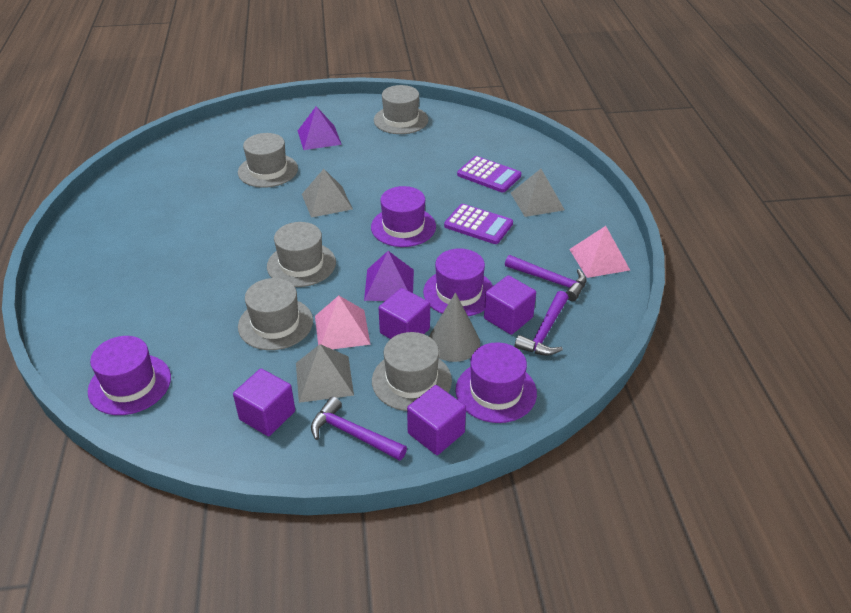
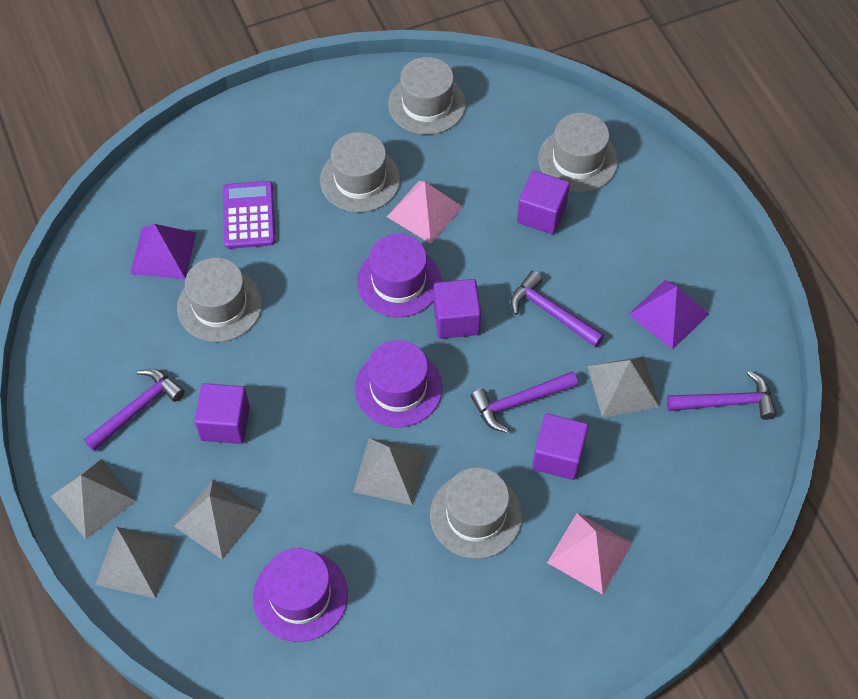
grey cone: [429,293,480,362] = 1 -> none = 0
grey pyramid: [296,344,354,403] [302,169,353,218] [511,169,565,217] = 3 -> [51,459,137,539] [95,527,176,599] [174,479,261,560] [353,438,427,506] [587,356,660,418] = 5
purple calculator: [444,204,513,244] [457,156,521,192] = 2 -> [223,181,275,249] = 1
purple hammer: [311,396,407,461] [505,255,586,301] [515,291,569,356] = 3 -> [84,369,185,451] [471,371,578,433] [511,271,604,347] [667,371,777,420] = 4
purple hat: [88,336,171,415] [371,186,436,247] [423,248,493,316] [456,342,537,423] = 4 -> [253,548,348,642] [355,340,443,427] [357,234,441,317] = 3

